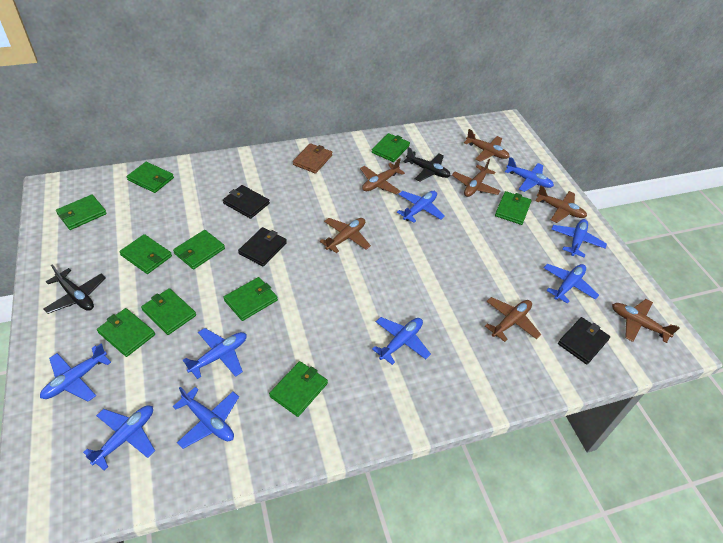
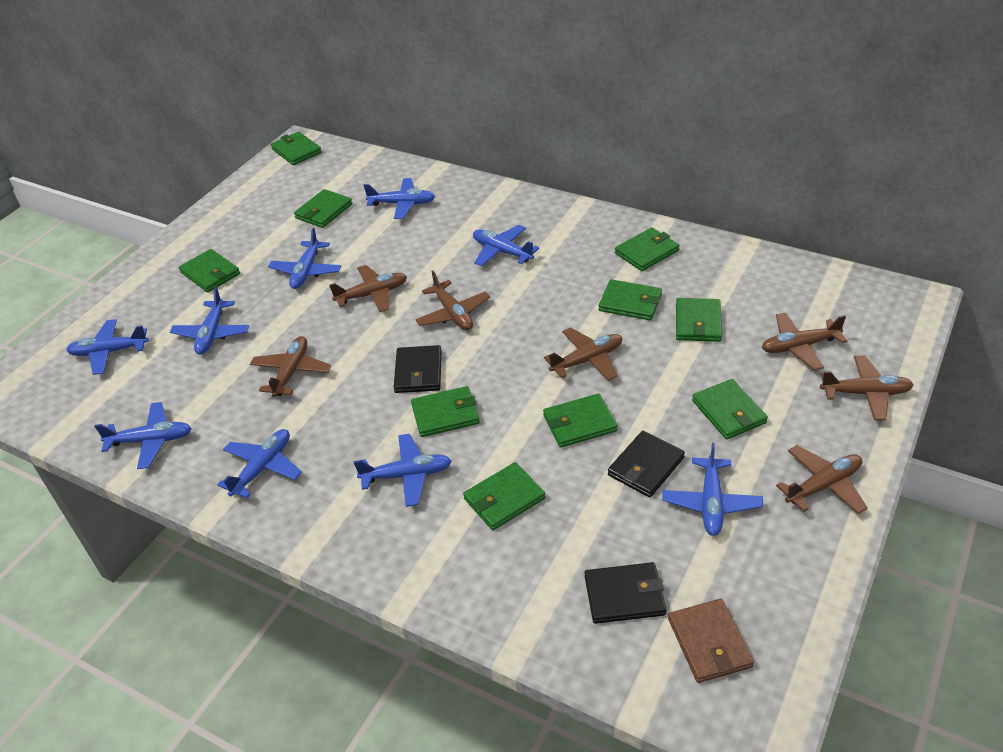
black plane: [43,265,106,314] [403,147,451,182] = 2 -> none = 0

